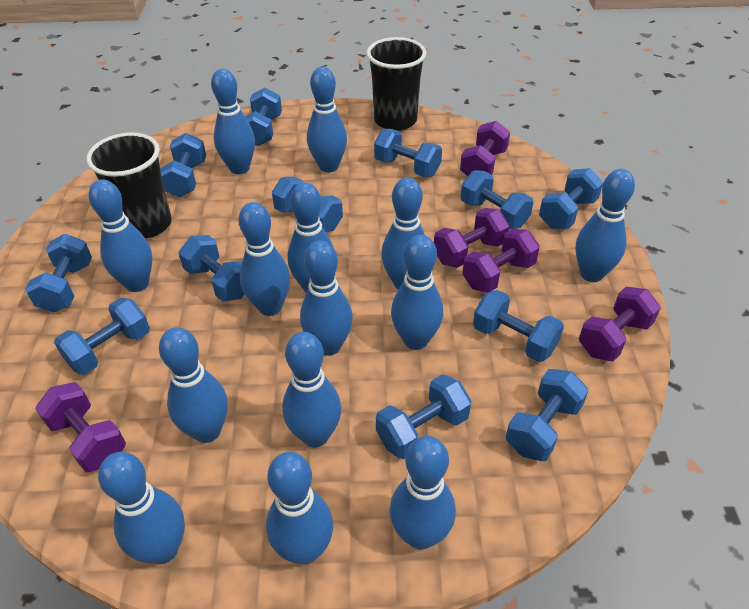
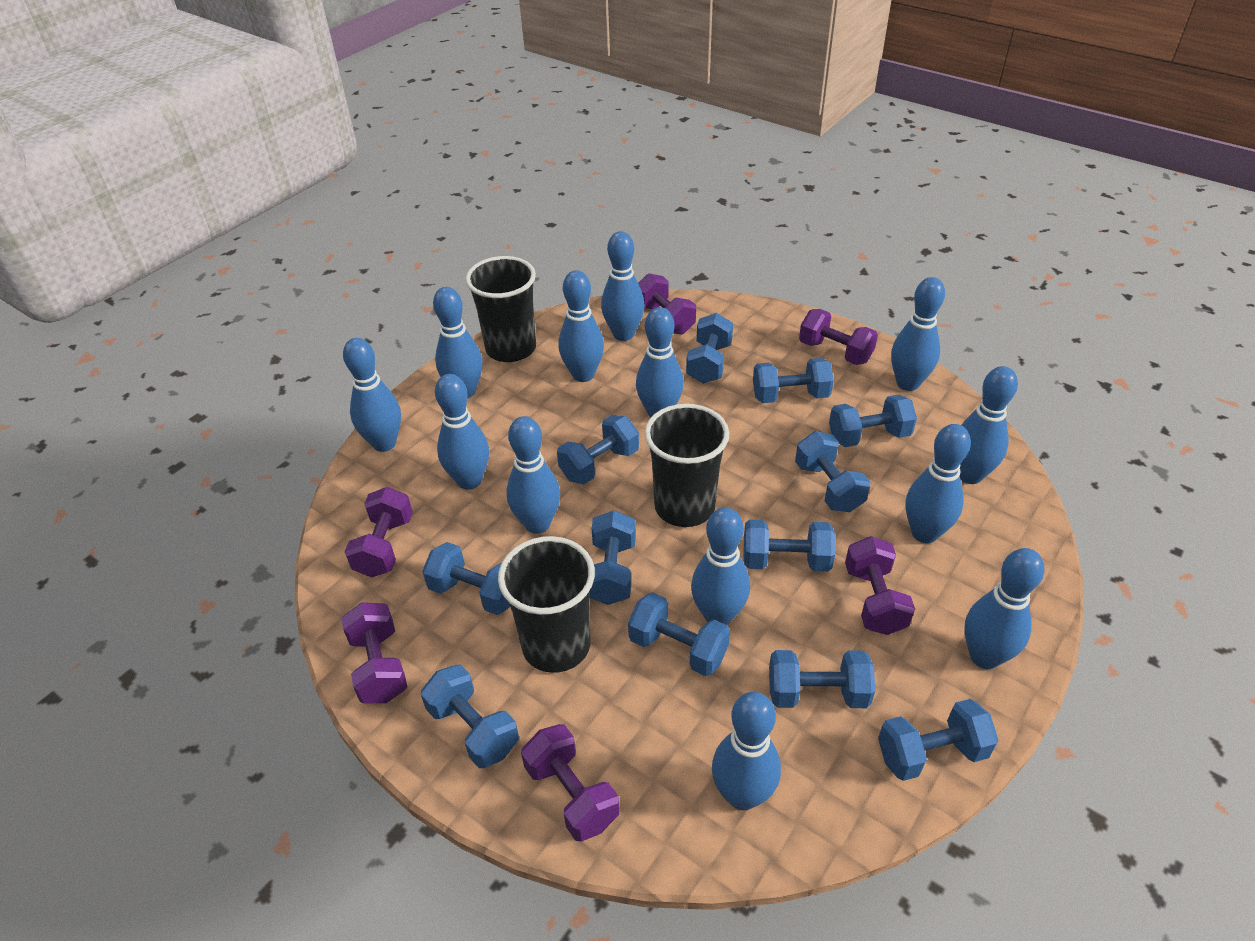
black cup: [86,132,172,239] [367,37,426,131] = 2 -> [466,256,536,362] [498,536,595,673] [644,404,729,527] = 3
blue bowling pin: [89,179,152,292] [98,452,185,564] [159,327,228,443] [211,69,255,174] [239,202,290,316] [266,452,333,565] [282,332,341,447] [288,182,334,293] [300,241,353,356] [307,67,347,172] [381,178,425,289] [390,436,456,550] [391,235,443,350] [576,169,635,282] = 14 -> [343,338,401,452] [433,287,483,398] [435,374,489,490] [507,416,560,534] [558,270,604,382] [601,231,645,341] [636,307,684,418] [691,507,750,625] [712,692,781,810] [891,277,945,391] [906,424,971,543] [960,366,1018,484] [964,548,1045,669] = 13
purple dumbbell: [35,382,126,472] [434,208,510,268] [460,121,510,176] [462,229,540,293] [579,287,661,362] = 5 -> [341,602,407,703] [345,487,413,577] [521,724,619,842] [638,273,696,334] [799,309,878,365] [845,536,915,635] = 6

